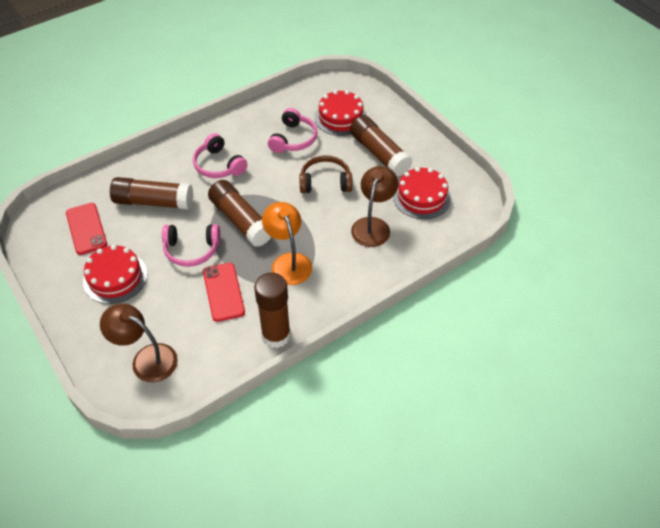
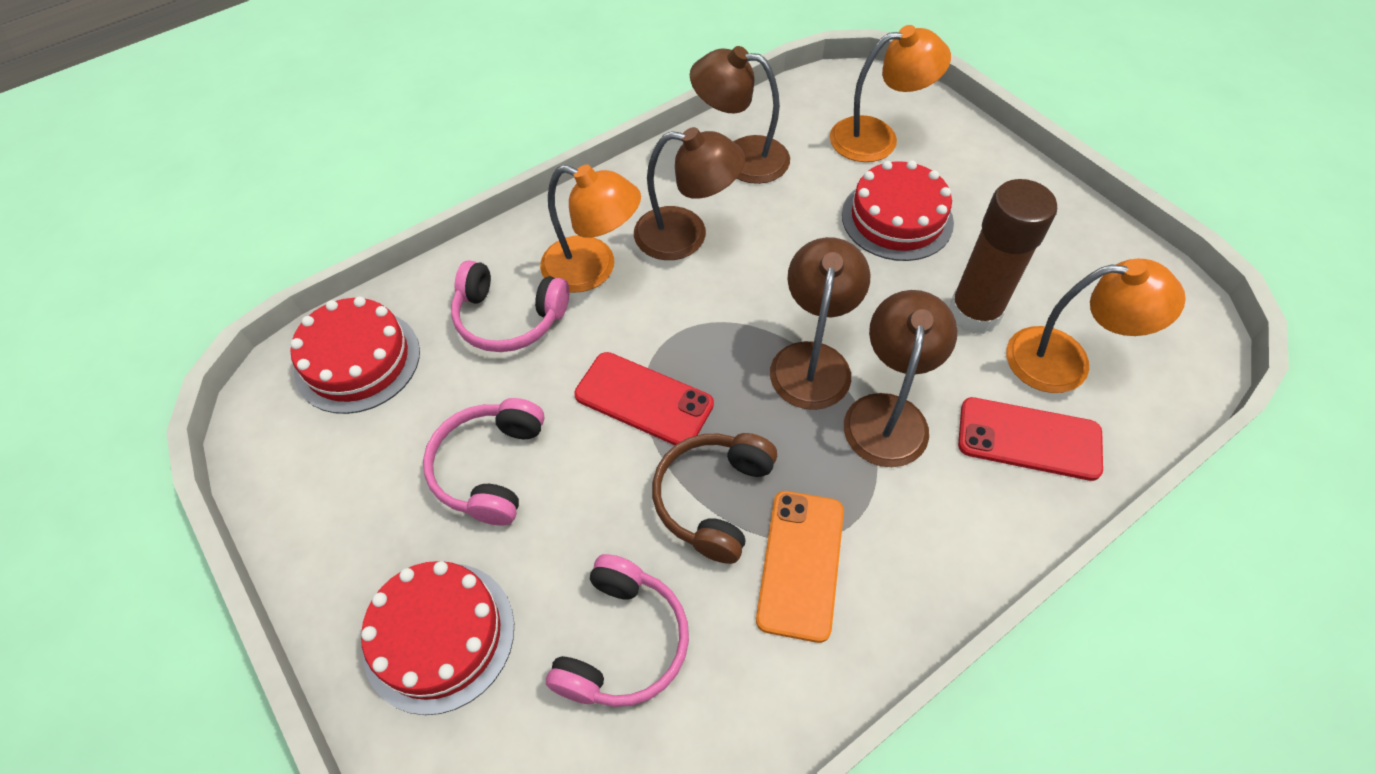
brown glue stick: [110,177,193,210] [208,180,271,247] [254,273,291,348] [350,115,412,177] = 4 -> [949,179,1057,334] = 1
brown lamp: [100,304,178,382] [351,166,398,247] = 2 -> [634,127,745,260] [690,46,790,184] [770,237,871,410] [844,290,958,467] = 4
orange lamp: [262,202,312,285] = 1 -> [540,165,641,292] [830,25,951,162] [1006,259,1186,393] = 3
orange phone: none = 0 -> [756,491,844,643] = 1

